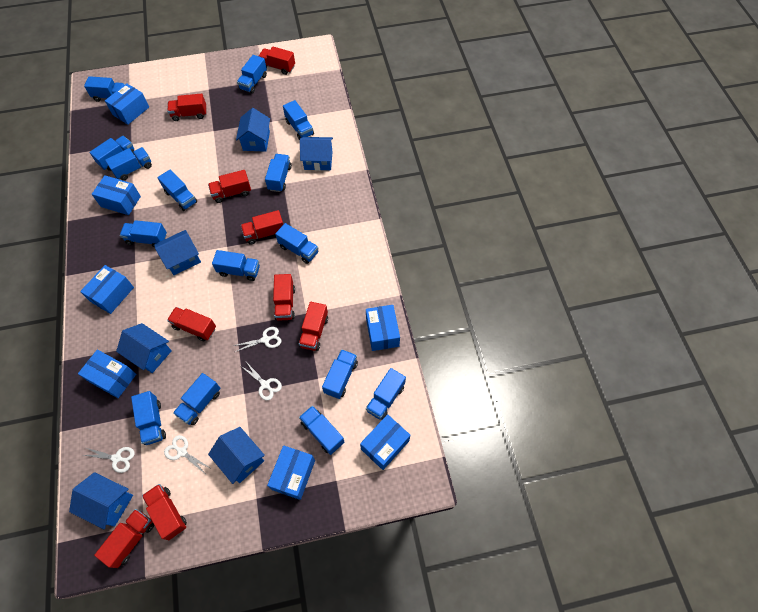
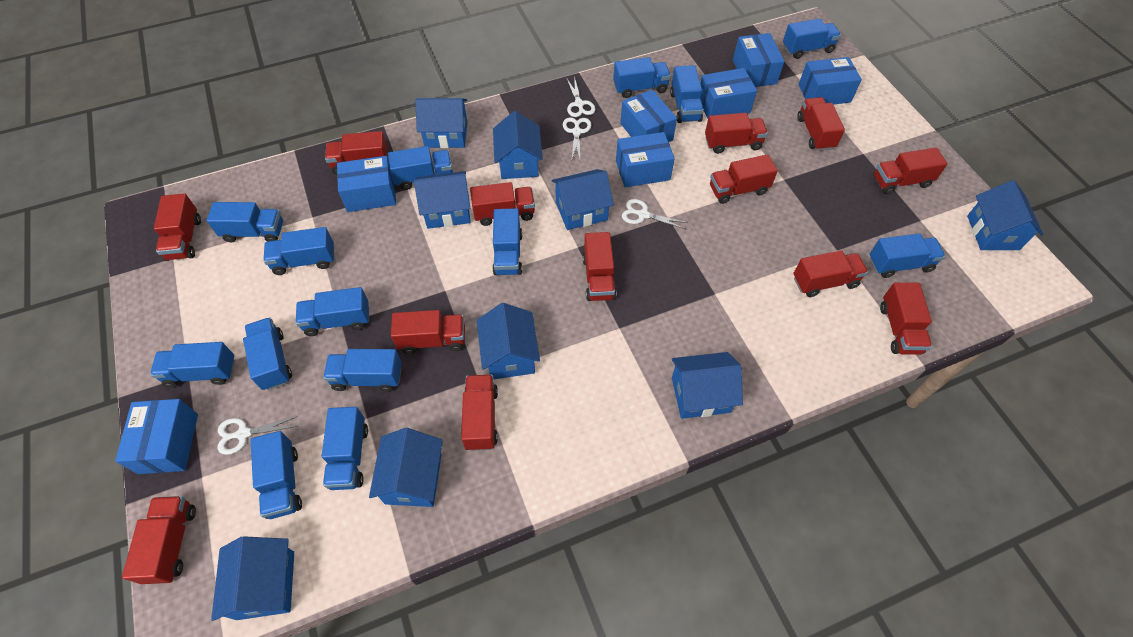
blue house: [69,472,133,529] [116,323,172,373] [154,230,201,275] [208,427,265,484] [236,108,270,152] [300,137,333,171] = 6 -> [211,536,294,621] [369,428,443,507] [414,171,471,229] [415,98,467,148] [477,303,540,379] [493,111,543,179] [551,169,614,230] [672,352,743,419] [967,180,1043,250] = 9
blue truck: [84,76,125,102] [89,136,135,171] [105,147,152,180] [120,220,167,247] [131,391,166,445] [157,170,197,211] [173,373,221,425] [212,250,260,281] [237,55,267,93] [265,154,292,192] [275,223,318,264] [283,100,314,140] [299,406,344,455] [322,349,358,399] [366,368,406,420] = 15 -> [150,342,235,388] [207,202,283,243] [243,317,292,390] [251,431,302,519] [263,227,334,275] [295,287,369,336] [322,407,368,490] [323,349,402,392] [388,146,453,190] [492,208,523,275] [613,57,671,98] [670,65,704,123] [783,18,841,59] [870,233,945,278] = 14
red truck: [94,509,154,568] [142,484,187,540] [167,94,207,121] [167,307,216,341] [208,170,251,203] [241,210,283,245] [259,47,295,75] [273,274,295,321] [299,302,328,351] = 9 -> [122,496,196,584] [154,193,201,261] [325,131,388,174] [391,310,465,354] [461,375,498,451] [470,182,535,226] [582,232,616,301] [705,113,768,154] [710,154,778,204] [793,250,868,297] [797,97,845,151] [873,148,947,194] [880,282,932,355] = 13

